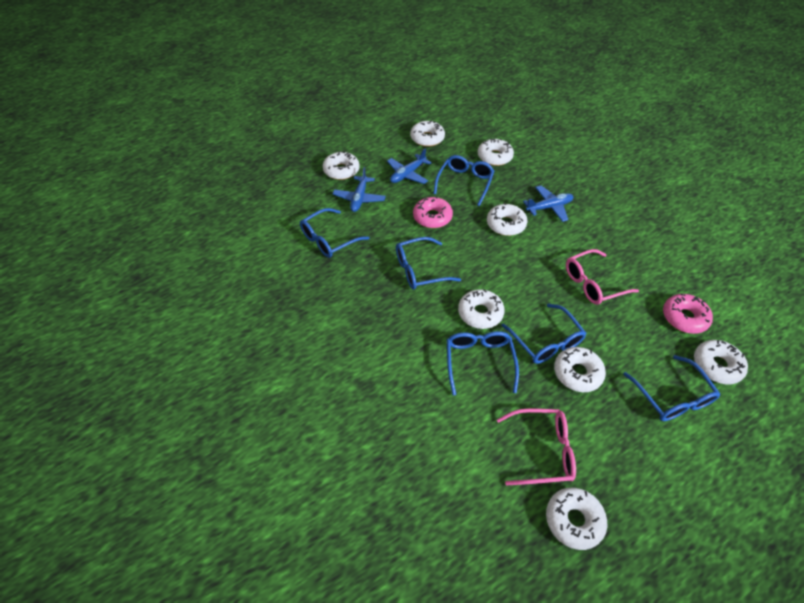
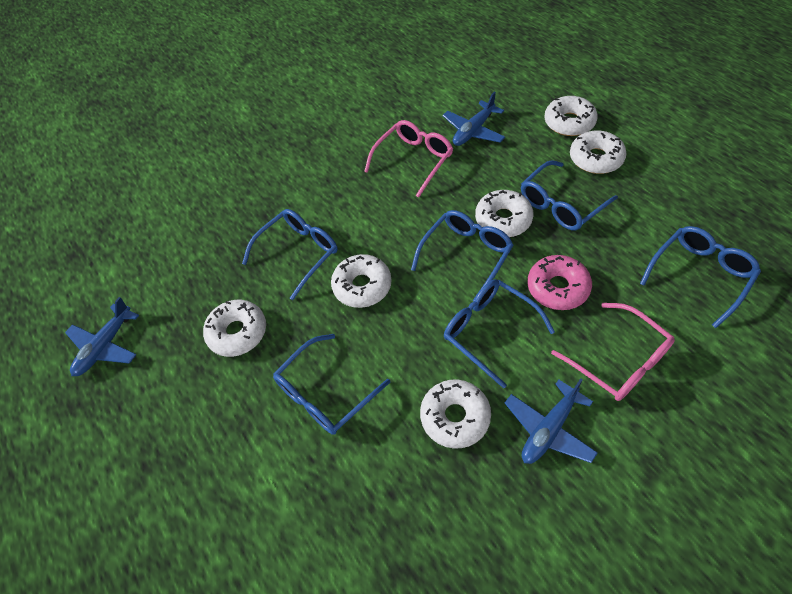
pink donut: [413,196,453,228] [663,293,713,334] = 2 -> [527,255,592,310] = 1
white donut: [323,151,360,180] [410,120,445,147] [458,289,505,329] [478,138,514,166] [487,203,528,236] [546,488,607,550] [554,347,606,392] [694,340,748,384] = 8 -> [203,300,266,357] [331,254,392,308] [420,379,491,449] [475,190,534,237] [545,96,598,136] [570,130,627,174] = 6

